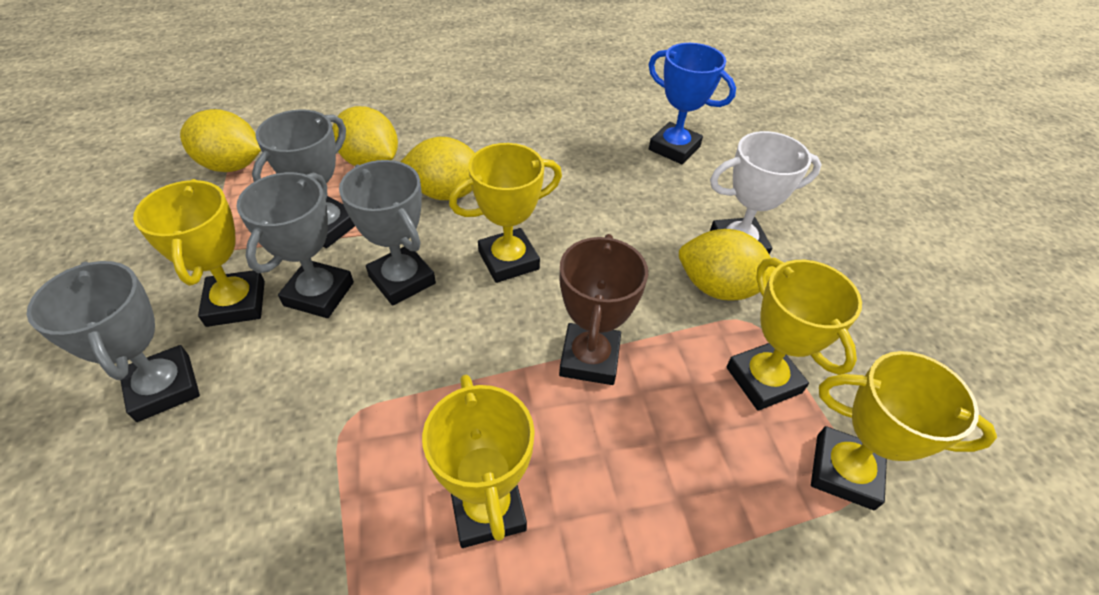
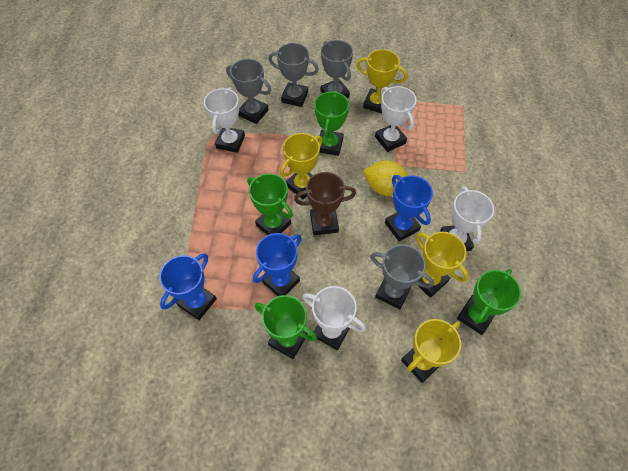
blue trophy: [648,43,736,164] = 1 -> [159,253,217,320] [253,233,302,296] [385,175,433,241] = 3
green trophy: none = 0 -> [247,173,293,235] [254,295,317,359] [314,90,349,156] [457,269,521,335] = 4
white trophy: [710,131,822,255] = 1 -> [204,87,245,153] [303,286,366,350] [375,86,417,152] [440,186,494,251] = 4
yellow lemon: [180,109,261,172] [332,106,398,166] [400,137,475,200] [679,229,775,301] = 4 -> [363,160,409,196] = 1
yellow trophy: [133,179,265,327] [422,375,535,548] [449,143,562,283] [726,258,862,411] [811,351,997,510] = 5 -> [280,133,323,199] [357,49,408,113] [401,319,461,383] [416,232,469,298] = 4

